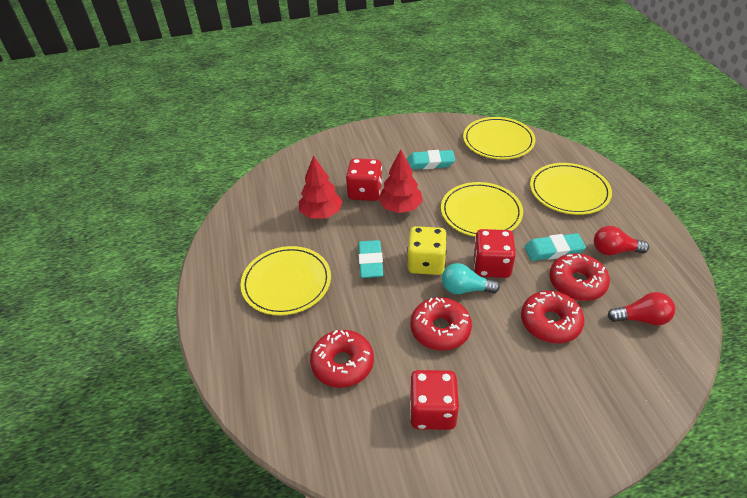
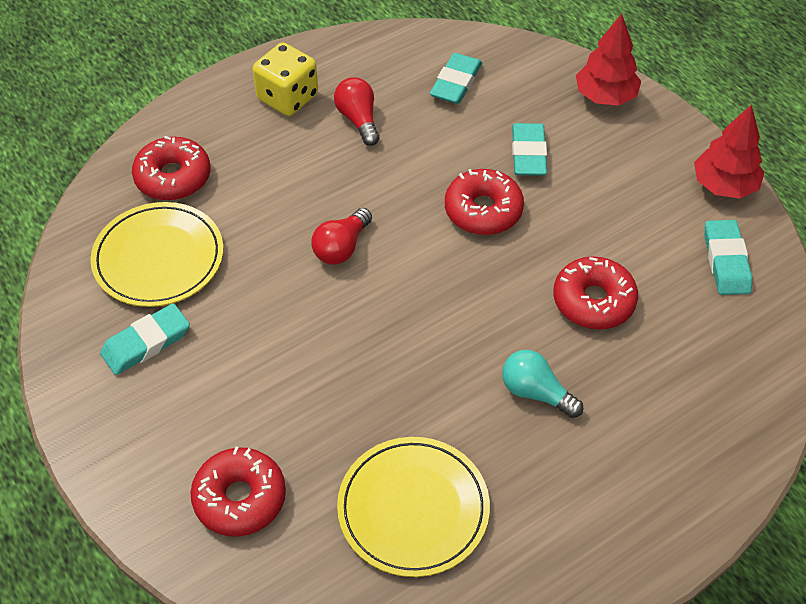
red dice: [346,158,382,201] [410,370,459,430] [473,229,516,278] = 3 -> none = 0
turquoise eraser: [358,240,383,278] [407,150,455,169] [524,233,586,261] = 3 -> [100,303,190,375] [430,53,482,104] [512,123,547,176] [704,220,752,295] = 4
yellow plate: [240,246,331,316] [441,182,523,237] [463,117,536,159] [530,163,612,215] = 4 -> [91,202,223,307] [337,437,490,577] = 2

